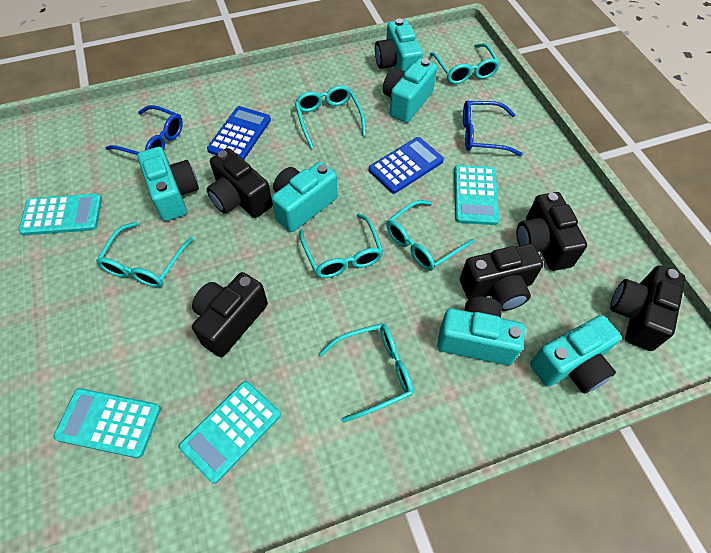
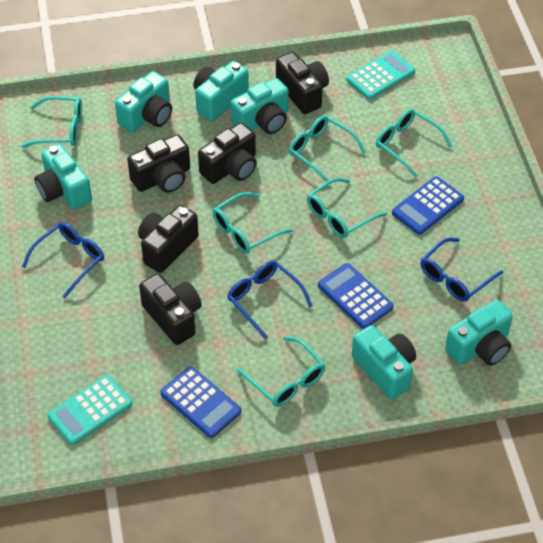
blue calculator: [207,106,271,160] [369,137,444,194] = 2 -> [160,366,241,438] [318,263,394,329] [392,176,464,235] = 3
blue glasses: [105,105,183,155] [463,101,522,156] = 2 -> [22,222,104,298] [227,261,313,340] [421,238,503,302] = 3
turquoise calculator: [18,193,102,235] [53,388,161,458] [179,381,281,484] [454,165,500,225] = 4 -> [47,375,132,445] [347,51,415,100] = 2

